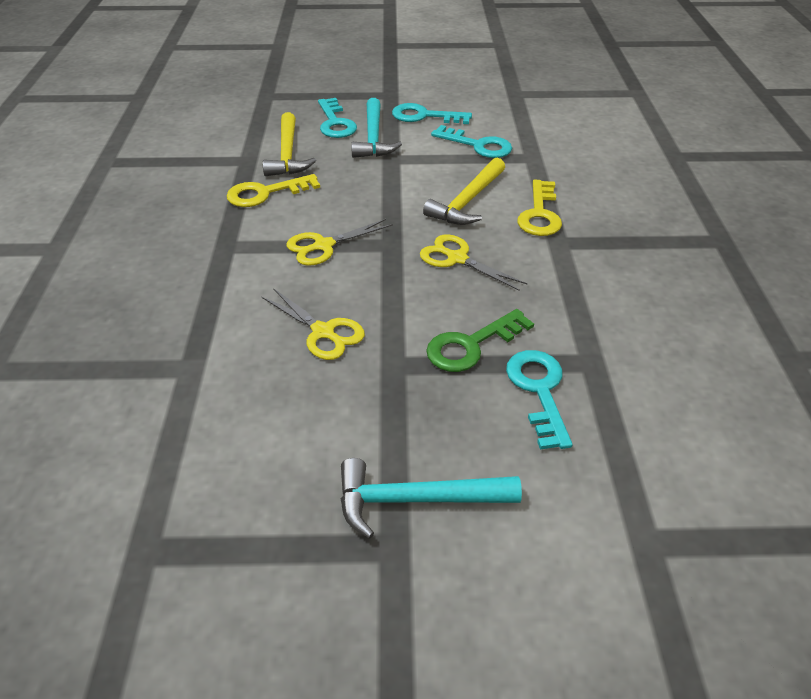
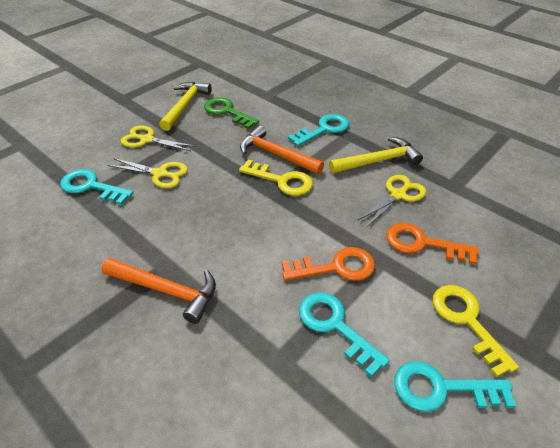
orange hammer: none = 0 -> [102,258,216,324] [240,125,324,174] = 2
orange key: none = 0 -> [282,247,375,281] [386,223,479,265] = 2
turquoise hammer: [340,458,522,538] [351,98,402,158] = 2 -> none = 0

